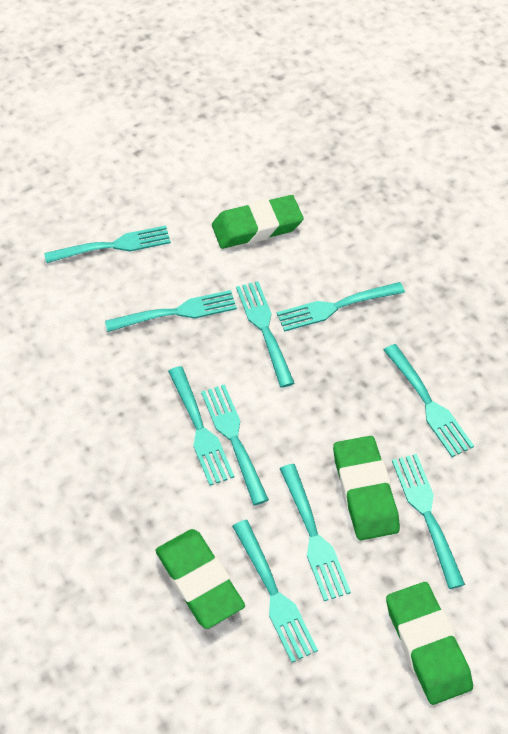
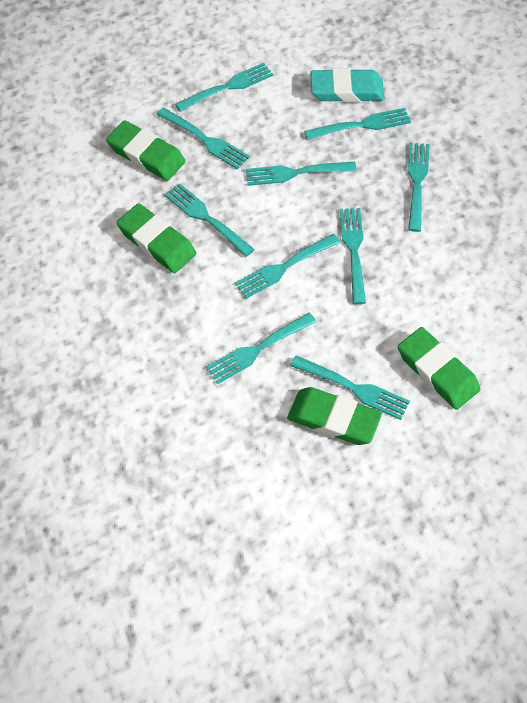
turquoise eraser: none = 0 -> [310,68,384,102] = 1

